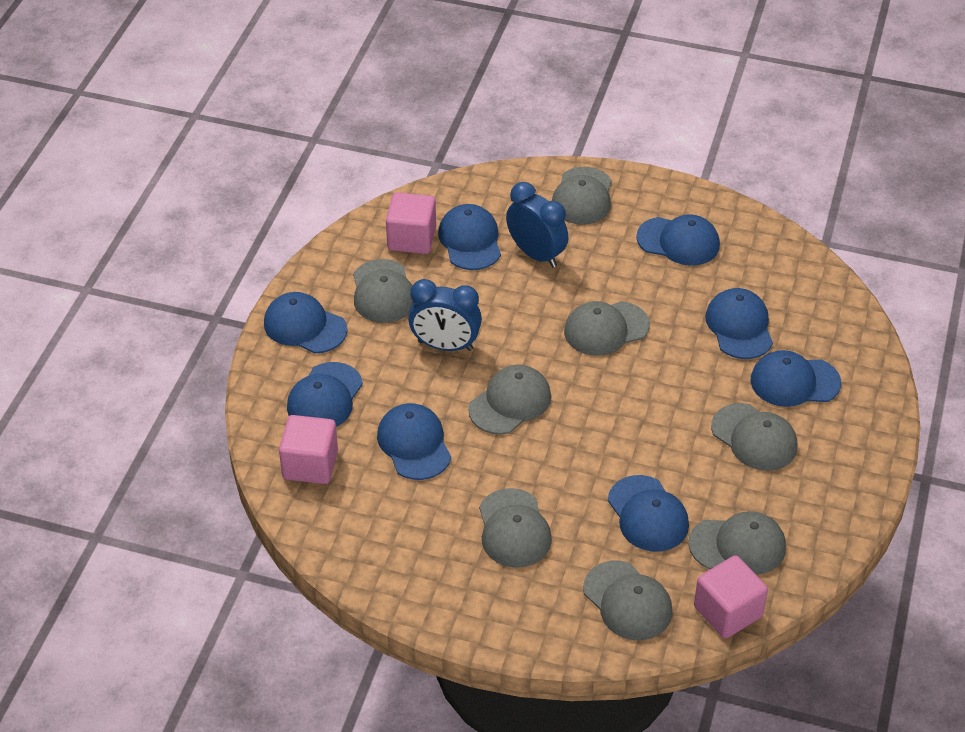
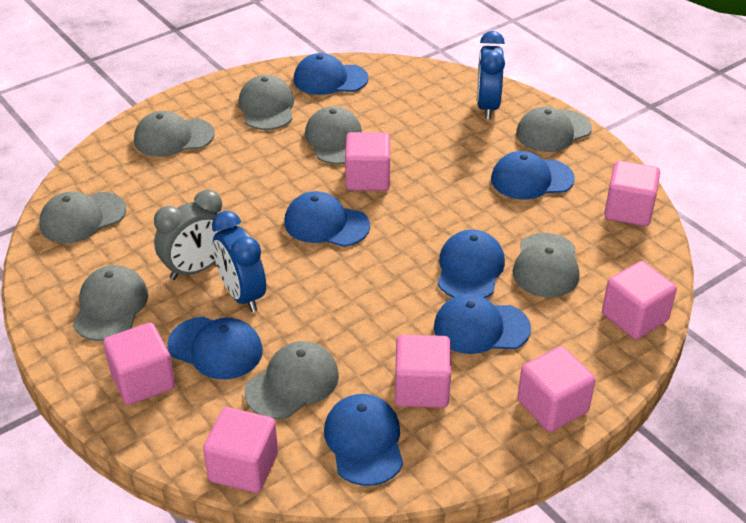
blue cap: [264,292,348,353] [287,362,363,427] [377,403,451,480] [438,204,501,270] [608,475,689,552] [636,214,720,266] [705,288,773,359] [750,350,841,407] = 8 -> [167,317,263,379] [284,191,370,247] [294,53,369,95] [324,394,403,486] [434,294,531,354] [438,229,505,298] [491,151,575,199] = 7
grey clock: none = 0 -> [154,190,222,280] = 1
pink cube: [279,415,338,484] [386,192,436,254] [694,555,768,638] = 3 -> [103,323,175,405] [203,407,278,493] [345,132,390,191] [395,335,451,408] [517,346,595,432] [602,261,677,339] [604,161,660,226] = 7

